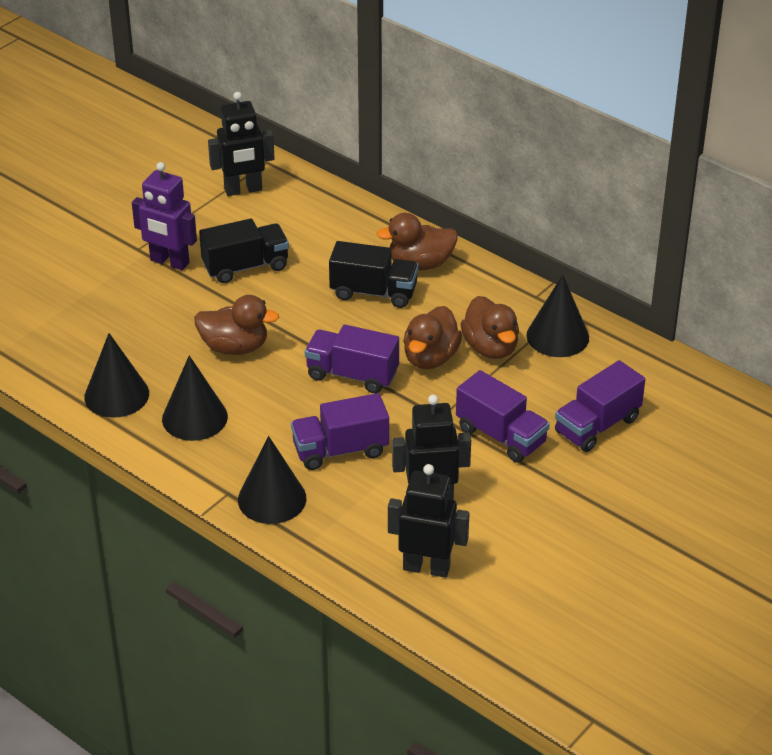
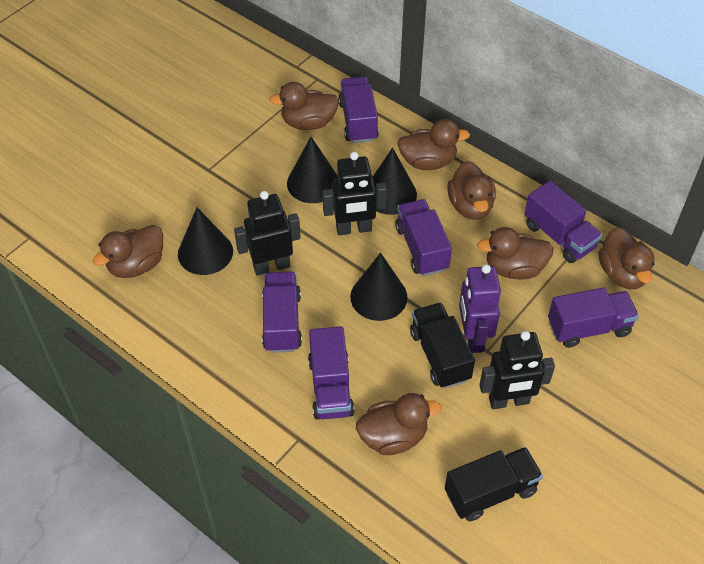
brown duck: [194,295,279,355] [376,213,458,270] [403,306,462,369] [461,296,519,359] = 4 -> [93,225,163,278] [269,82,339,130] [356,393,442,455] [397,119,470,170] [447,161,496,220] [477,227,554,279] [599,227,655,289] = 7
purple truck: [291,393,389,470] [305,325,399,393] [456,370,550,463] [555,360,645,452] = 4 -> [262,272,302,353] [308,326,354,420] [338,77,379,143] [395,199,452,276] [524,181,602,263] [548,288,639,348] = 6

